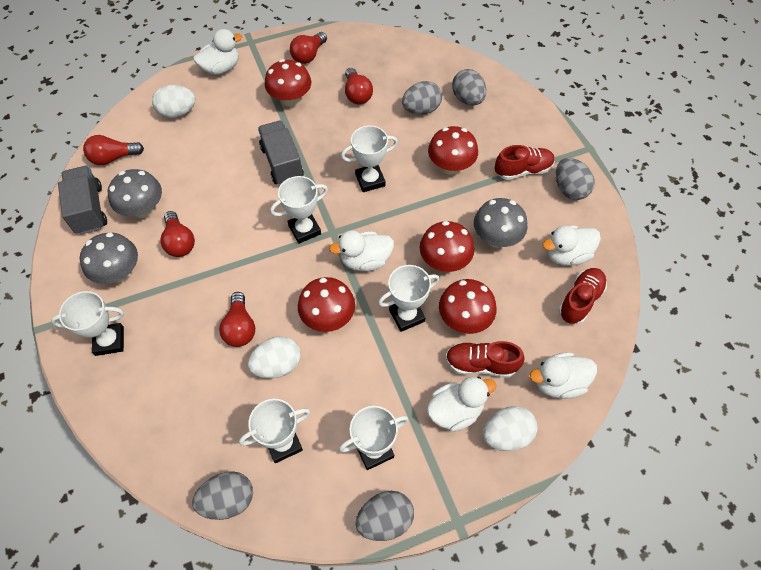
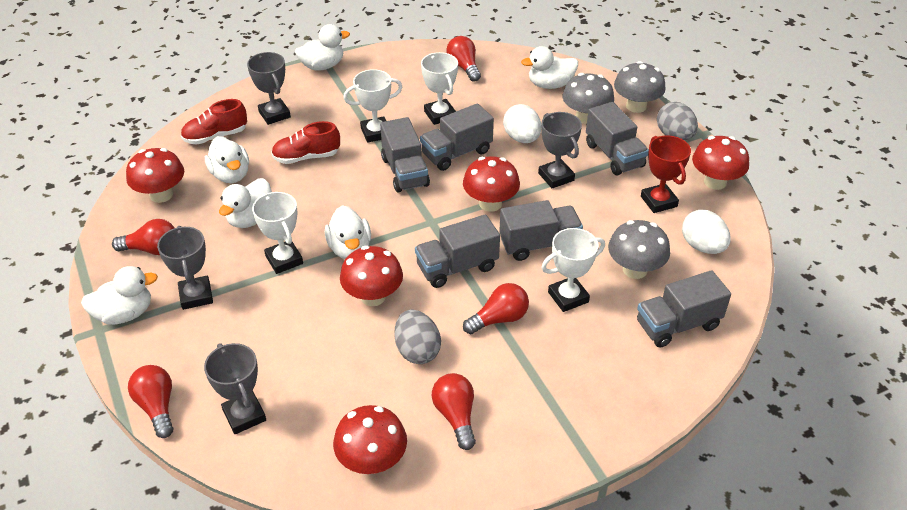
grey egg: [192,471,253,520] [355,491,414,541] [402,81,442,115] [452,69,486,106] [556,158,594,200] = 5 -> [395,310,441,364] [657,102,698,140] = 2
grey trophy: none = 0 -> [157,226,213,310] [204,343,266,434] [247,52,291,125] [538,112,582,189] = 4
grey truck: [58,166,107,235] [258,121,304,184] = 2 -> [380,117,430,192] [415,214,500,288] [420,103,494,171] [499,200,583,261] [586,102,649,175] [637,270,731,348] = 6
red shoe: [445,341,525,378] [495,145,555,180] [558,268,607,325] = 3 -> [181,99,247,145] [271,121,340,164] = 2
red trophy: none = 0 -> [641,135,691,213] = 1
white duck: [193,29,242,75] [329,230,394,271] [427,377,497,432] [530,352,597,399] [542,226,601,266] = 5 -> [81,266,158,325] [205,136,249,183] [219,178,272,228] [295,24,350,71] [325,205,371,259] [521,46,578,89] = 6
white egg: [152,85,196,118] [248,336,301,378] [483,406,538,451] = 3 -> [503,104,541,143] [682,210,731,254] = 2
white trophy: [51,291,124,356] [239,399,310,463] [270,176,328,244] [339,406,408,470] [341,126,398,192] [378,265,439,332] = 6 -> [252,192,303,274] [343,69,402,143] [421,52,458,125] [541,228,605,312] = 4

